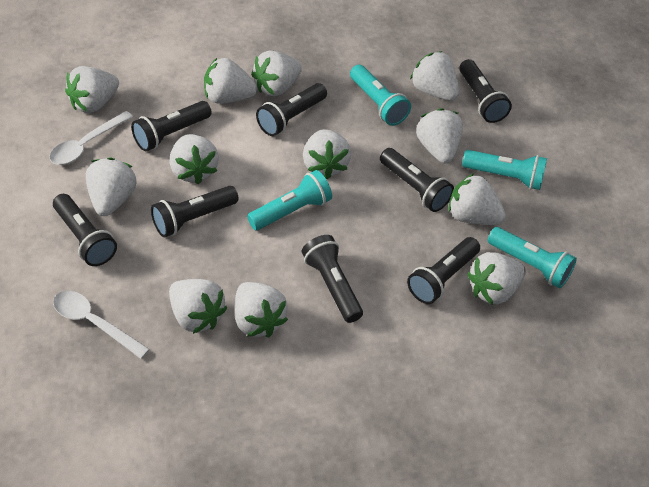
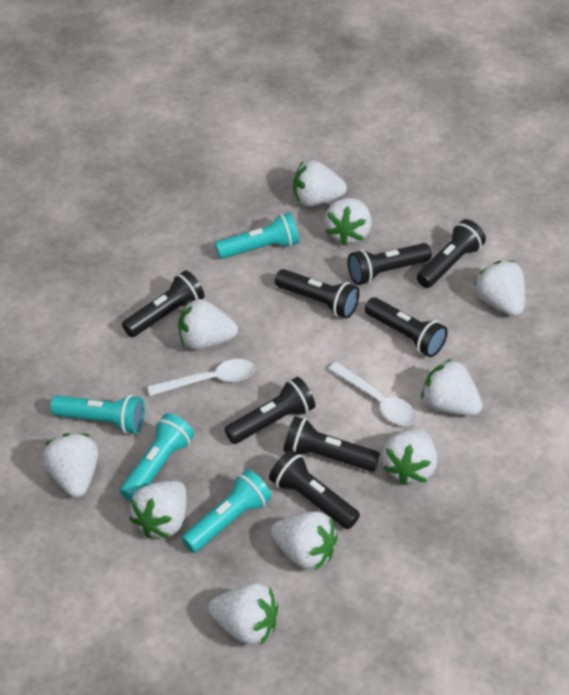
white strawberry: [65,66,119,113] [86,157,136,216] [169,279,227,334] [170,134,219,184] [204,58,257,104] [234,282,288,337] [251,50,302,96] [303,129,351,179] [410,51,459,101] [416,108,463,163] [448,173,506,225] [467,252,526,305] = 12 -> [42,433,98,498] [130,481,187,538] [178,299,238,350] [208,583,278,645] [271,511,338,570] [293,160,347,207] [325,198,372,246] [383,428,437,485] [421,359,483,416] [474,260,525,316] = 10

